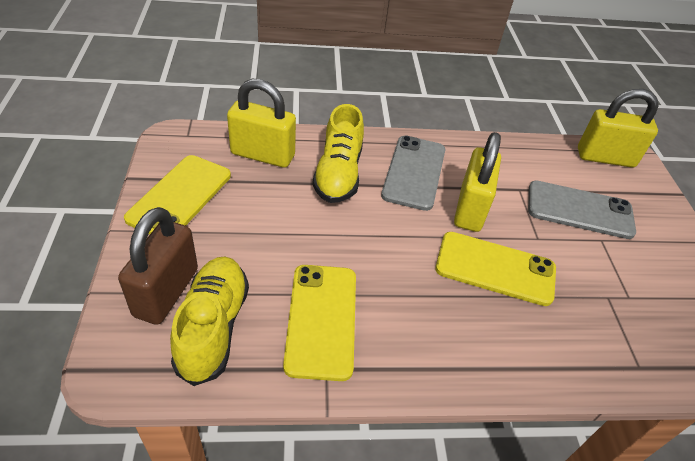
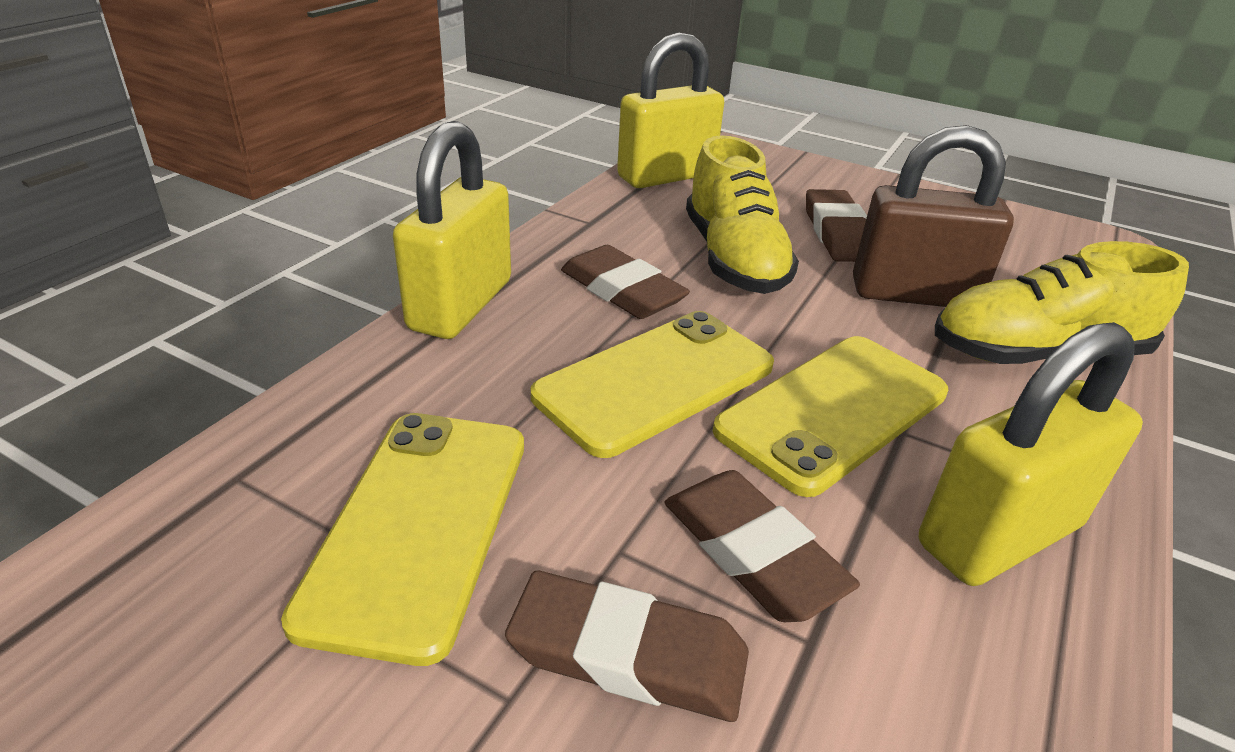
brown eraser: none = 0 -> [505,571,749,722] [561,245,690,319] [664,470,860,622] [806,189,867,262] = 4
grey phone: [381,136,445,211] [528,181,636,239] = 2 -> none = 0

